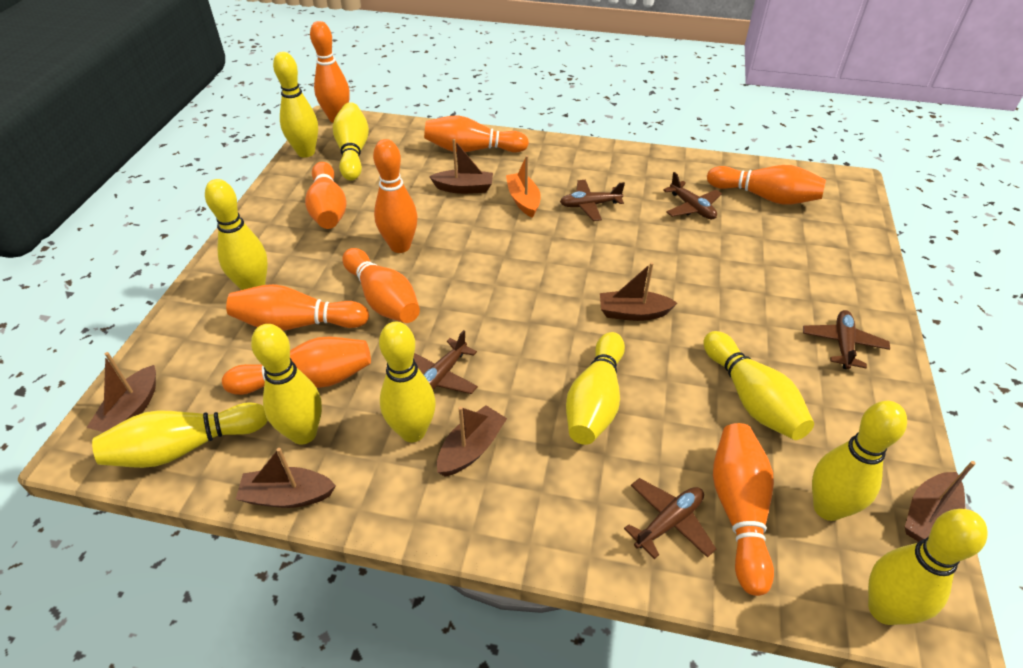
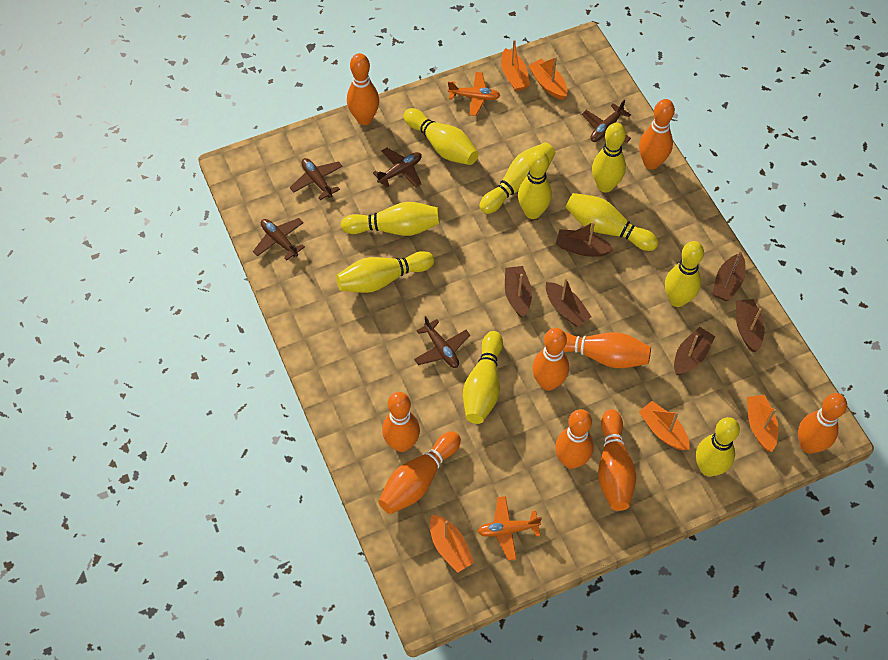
orange boat: [506,155,541,218] = 1 -> [430,515,475,573] [501,40,530,91] [529,57,567,100] [639,401,690,450] [747,395,779,452] = 5
orange plane: none = 0 -> [448,72,501,116] [477,496,542,561] = 2

